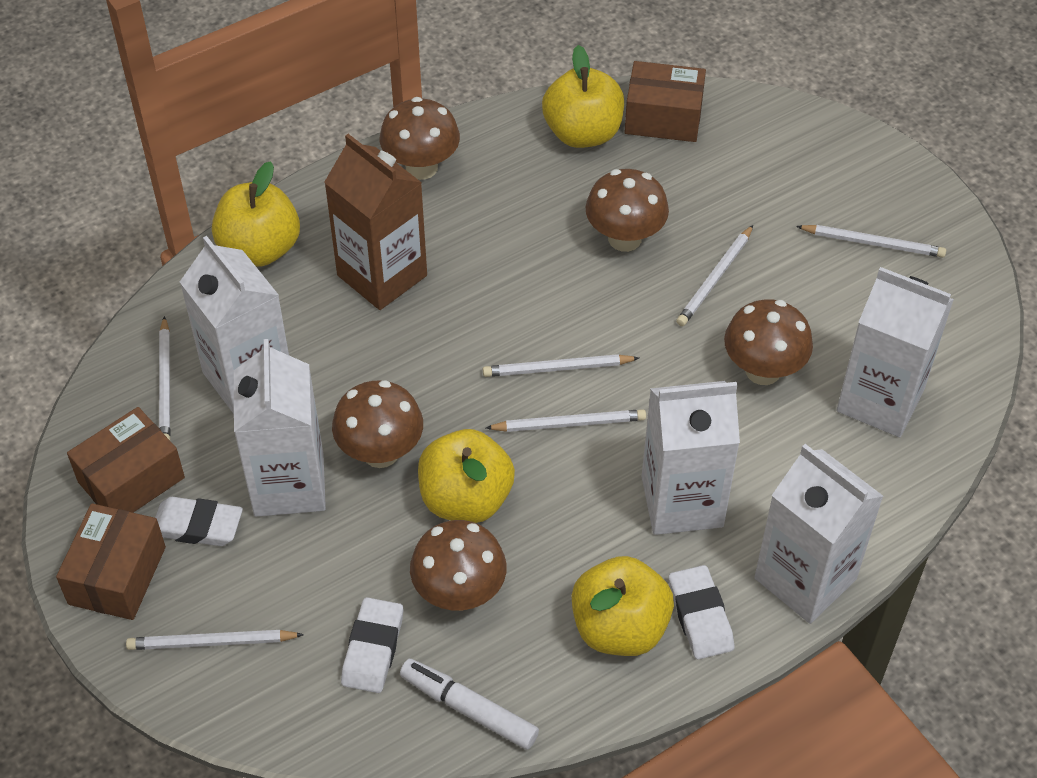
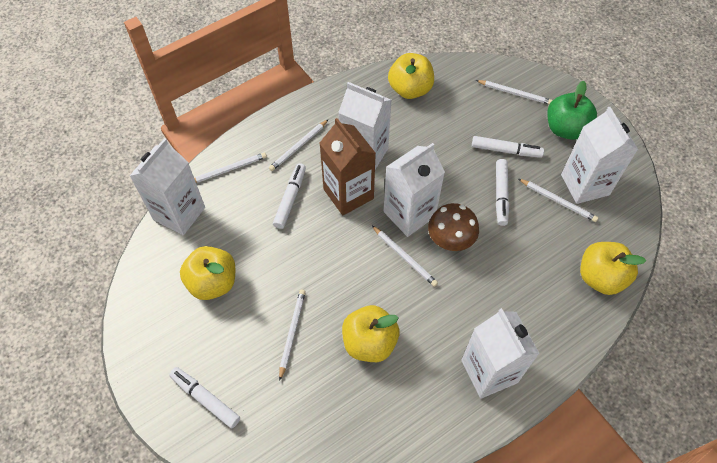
brown box: [56,503,166,620] [67,407,185,513] [625,61,706,142] = 3 -> none = 0
brown mushroom: [332,380,423,468] [380,97,460,180] [410,520,507,611] [586,169,669,252] [724,299,813,385] = 5 -> [428,203,479,251] = 1
green apple: none = 0 -> [547,81,597,140] = 1
white eraser: [155,497,243,546] [341,597,403,693] [669,565,735,659] = 3 -> none = 0
white marker: [400,659,539,750] = 1 -> [169,367,240,428] [273,163,306,229] [472,136,544,158] [496,159,509,226] = 4

